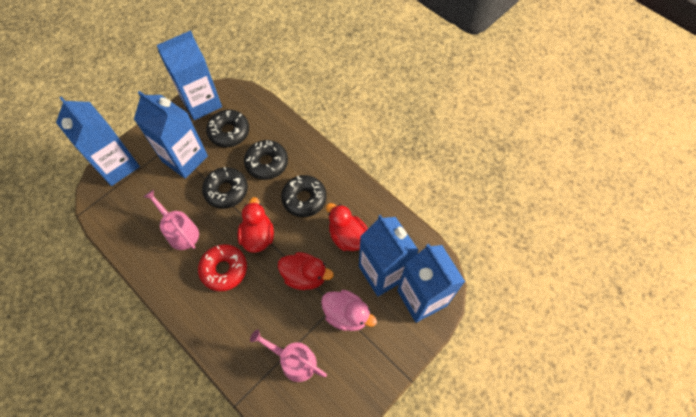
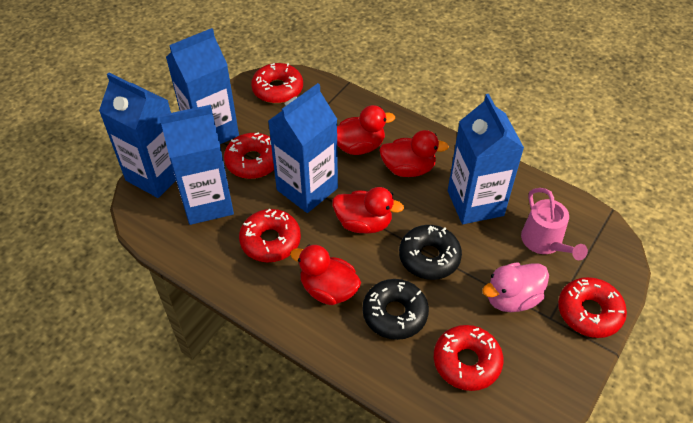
black donut: [202,167,248,209] [206,110,249,147] [244,140,288,180] [281,175,326,217] = 4 -> [363,279,429,340] [399,225,462,280] = 2
pink watering can: [144,190,199,250] [250,329,327,382] = 2 -> [521,188,588,260] = 1
red donut: [198,244,247,291] = 1 -> [224,132,274,179] [239,209,301,262] [251,63,303,103] [434,325,504,391] [558,277,627,338] = 5
red duck: [237,197,274,253] [278,252,334,290] [326,203,368,251] = 3 -> [290,245,361,305] [333,187,404,234] [337,105,395,155] [379,130,449,177] = 4

